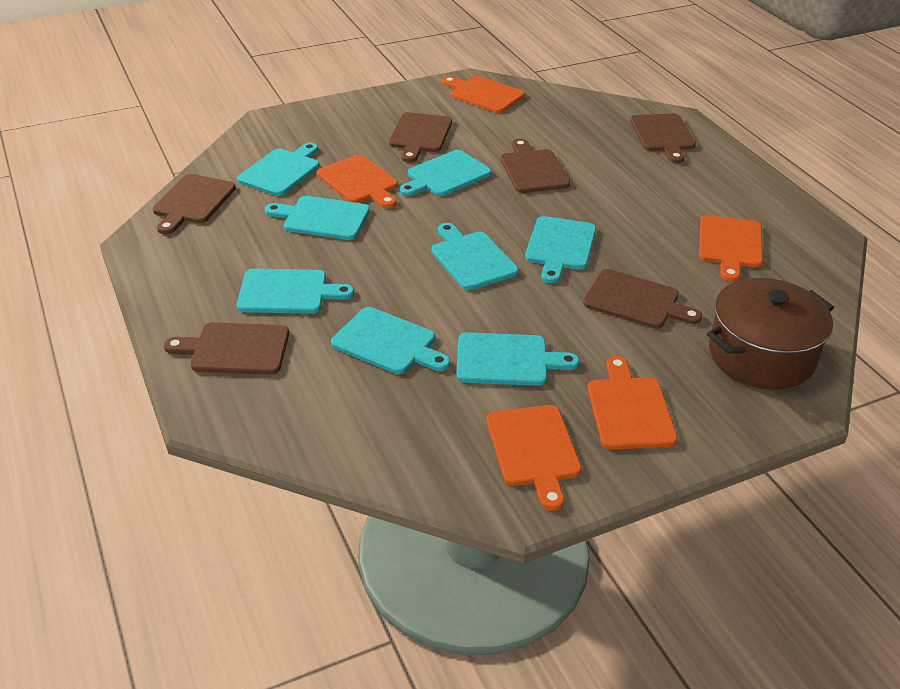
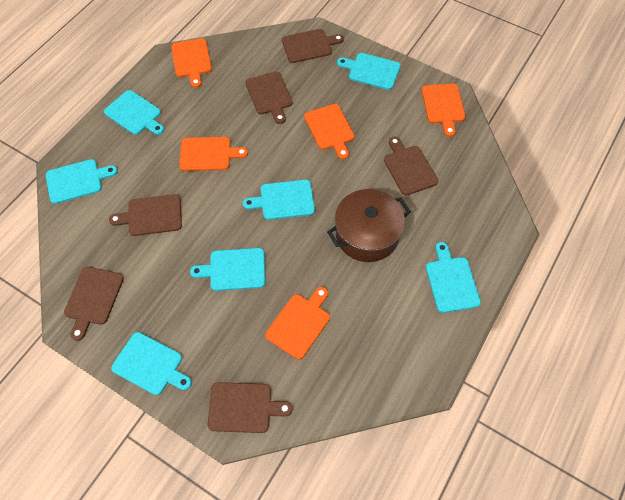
turquoise cutting board: [237,143,319,196] [237,269,354,314] [265,196,370,240] [331,307,450,374] [399,150,491,196] [431,223,519,290] [456,332,580,386] [525,216,596,283] = 8 -> [46,159,118,204] [104,90,164,135] [111,332,192,395] [190,248,266,291] [243,180,315,220] [337,53,401,90] [426,242,481,313] = 7

